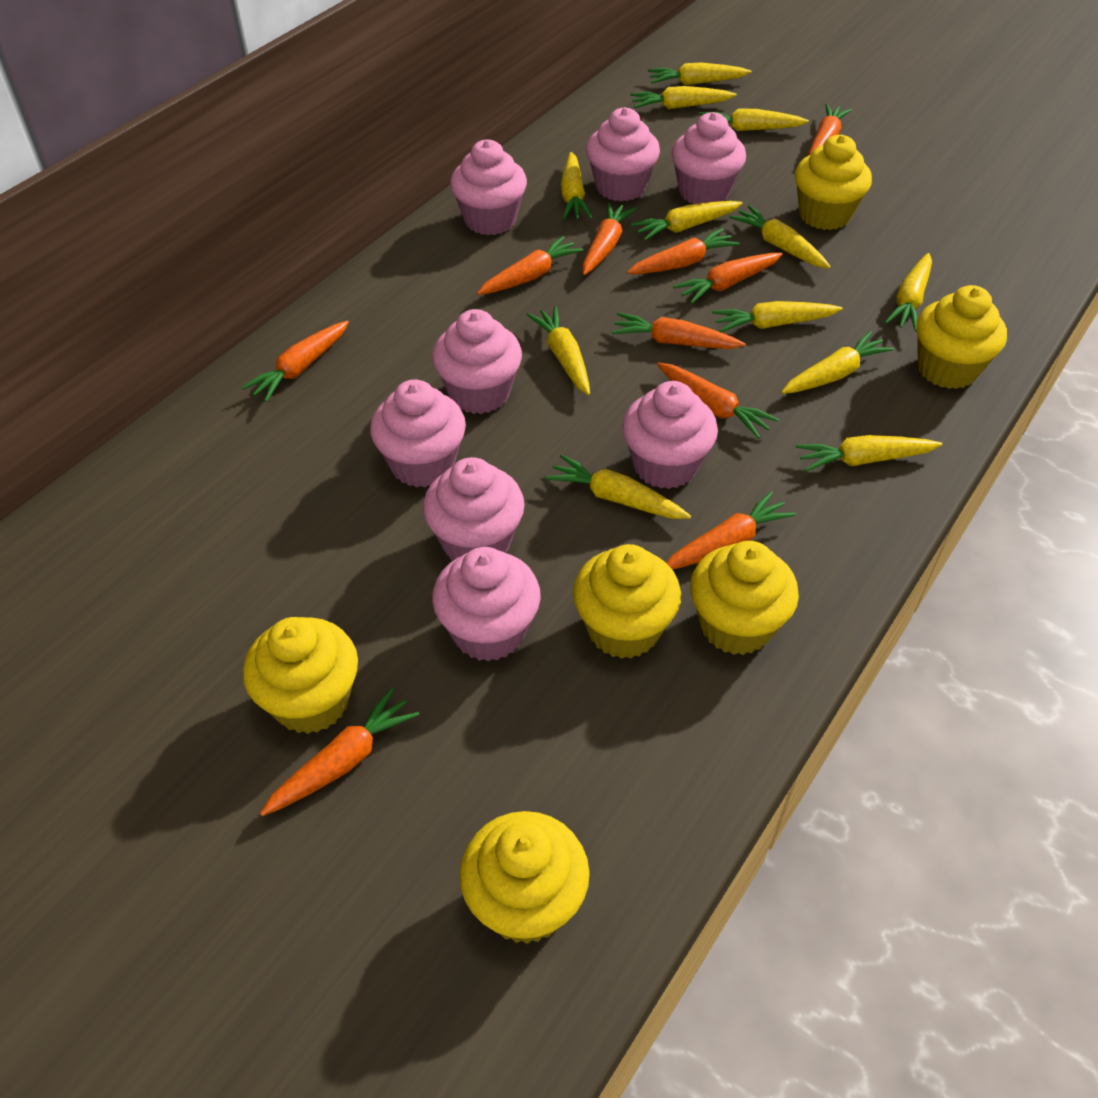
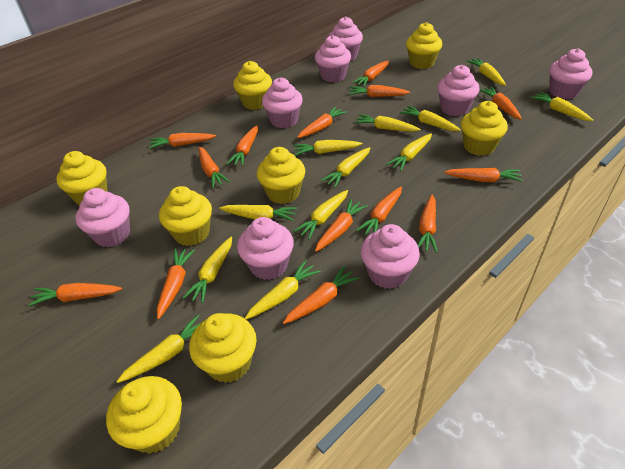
orange carrot: [241,321,349,402] [260,688,420,816] [477,236,583,295] [582,202,636,275] [611,313,746,349] [627,228,740,274] [657,363,779,439] [666,491,796,569] [673,253,782,304] [808,104,852,155] = 10 -> [28,283,122,306] [149,133,216,149] [157,249,195,319] [199,147,230,188] [227,125,258,166] [283,266,360,324] [297,107,347,138] [315,199,368,252] [349,85,410,97] [352,61,389,87] [356,187,402,235] [418,195,437,253] [444,168,523,182] [479,86,522,120] = 14
yellow cupcake: [243,617,358,734] [460,811,590,944] [573,544,681,659] [690,541,799,655] [795,135,872,230] [916,285,1007,389] = 6 -> [56,151,108,205] [106,376,182,454] [159,186,212,246] [189,313,257,383] [233,61,272,110] [257,147,305,204] [406,22,442,69] [461,101,508,156] = 8

